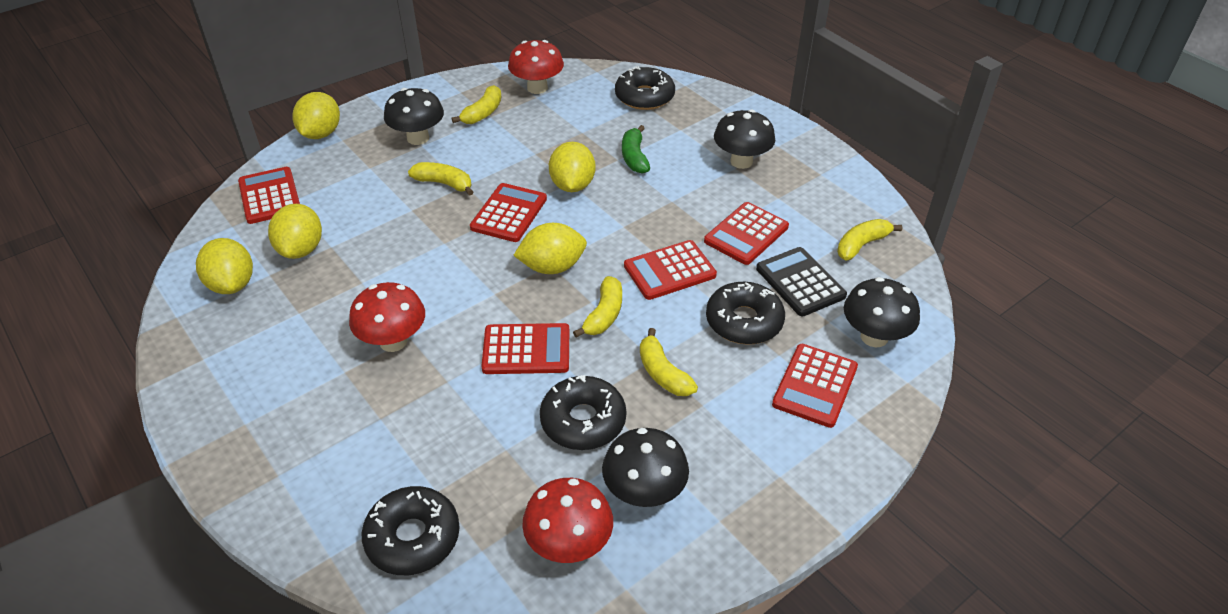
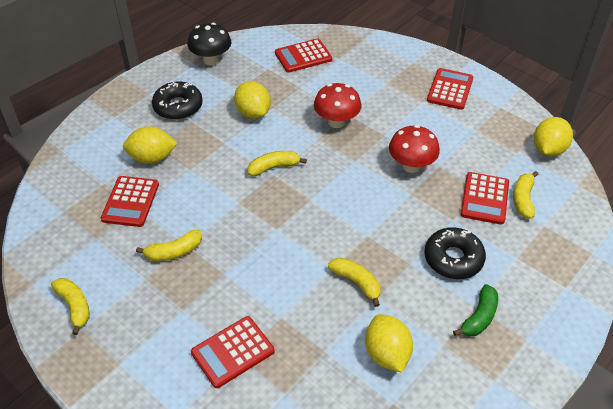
black calculator: [756,247,847,316] = 1 -> none = 0
black donut: [362,486,460,575] [540,375,626,450] [615,66,675,110] [706,282,785,345] = 4 -> [152,81,203,120] [424,227,486,279] = 2
black mushroom: [384,88,444,145] [602,428,689,507] [714,109,775,169] [844,277,920,347] = 4 -> [188,23,231,65] = 1
red calculator: [238,167,300,224] [470,183,547,242] [481,323,569,374] [624,240,717,300] [704,202,789,265] [772,344,858,428] = 6 -> [101,176,159,227] [191,316,274,388] [275,39,332,73] [427,68,474,110] [460,172,509,225] = 5
red mushroom: [349,282,425,352] [508,40,564,94] [522,478,613,563] = 3 -> [314,83,362,128] [389,125,440,173] = 2
yellow lemon: [196,238,253,294] [268,204,322,259] [292,92,340,139] [513,223,587,274] [549,142,596,192] = 5 -> [123,126,178,164] [234,81,271,119] [365,314,413,373] [534,117,573,156] = 4

